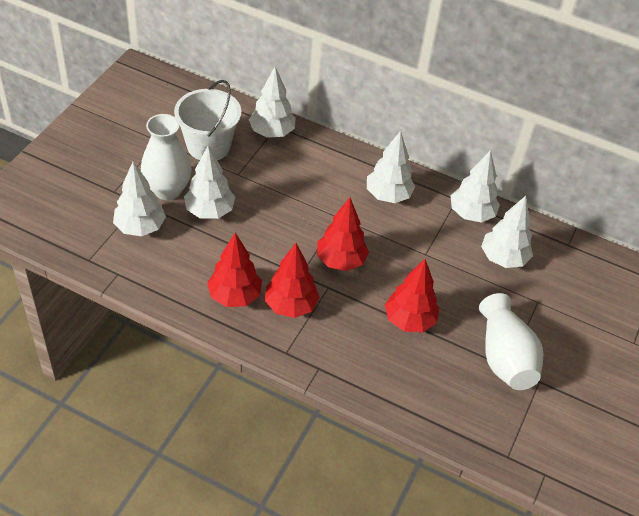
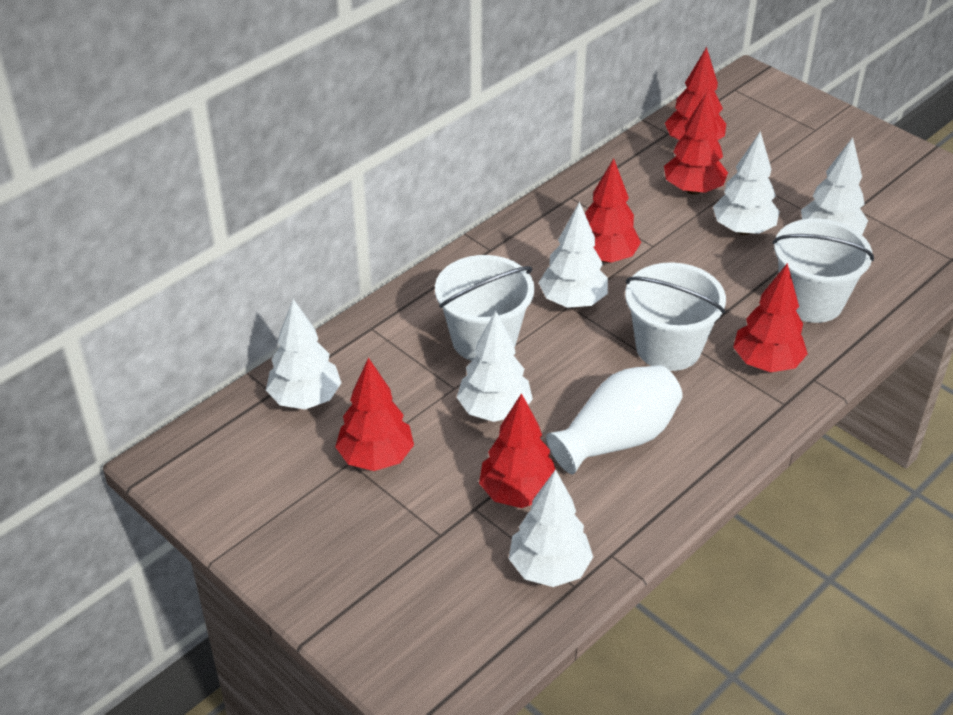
red tree: [207,233,262,307] [265,243,320,318] [317,197,369,271] [385,259,439,332] = 4 -> [335,357,414,471] [479,393,555,508] [585,158,641,263] [664,92,728,195] [665,47,726,140] [733,263,808,372] = 6
white bucket: [174,80,241,160] = 1 -> [435,255,534,361] [625,262,726,371] [773,218,874,323] = 3
white vase: [141,114,192,200] [479,293,543,390] = 2 -> [546,365,683,474] = 1

